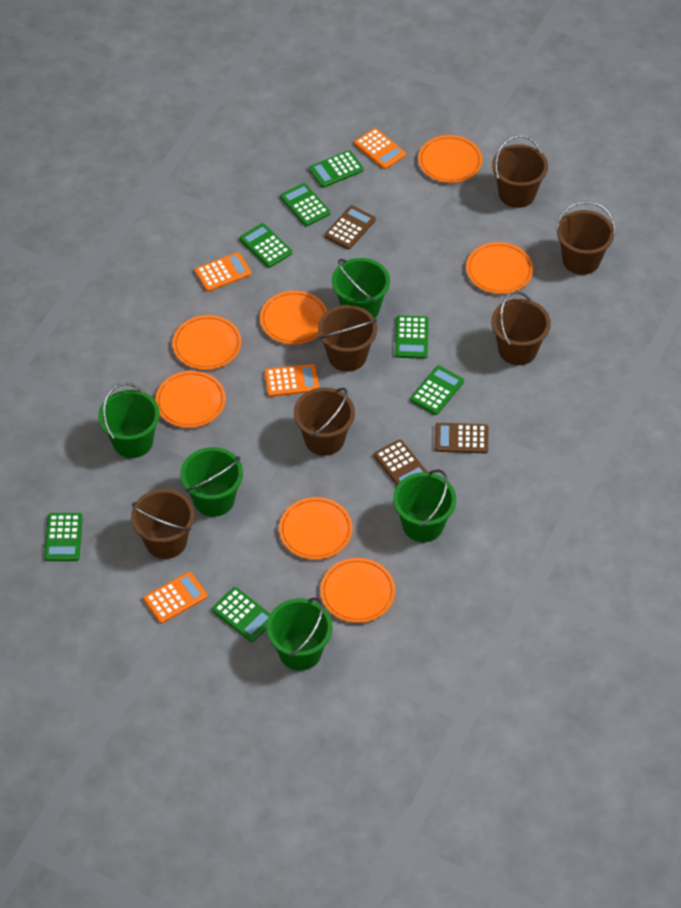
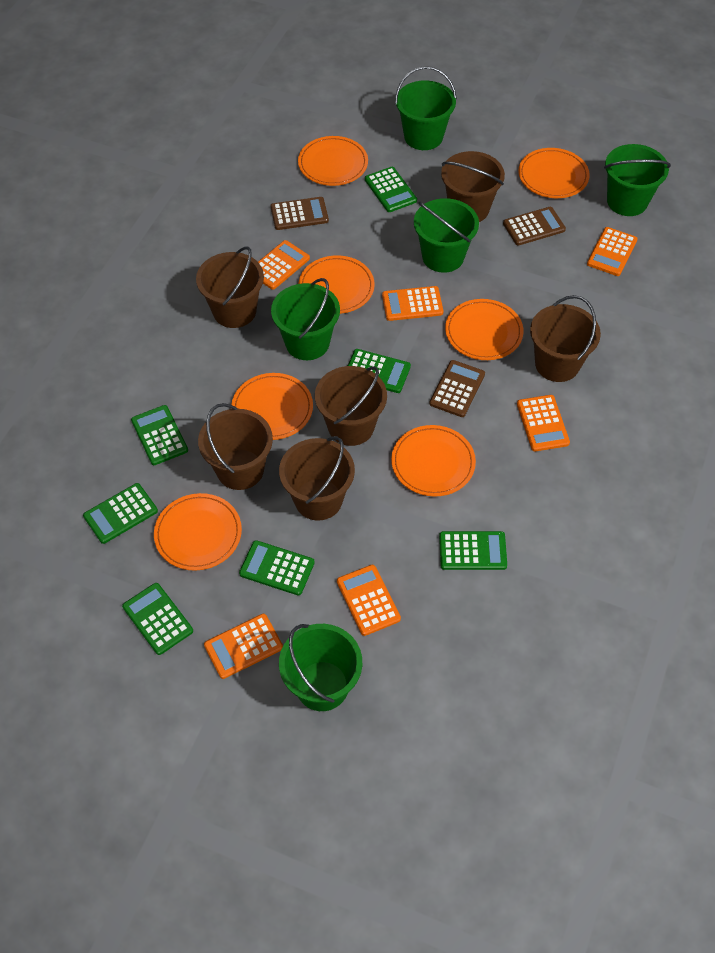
orange calculator: [143,572,207,624] [195,252,252,292] [264,364,319,397] [354,128,406,169] = 4 -> [204,614,283,679] [258,240,310,290] [337,565,401,636] [382,286,443,321] [517,395,570,452] [587,227,638,276] = 6

